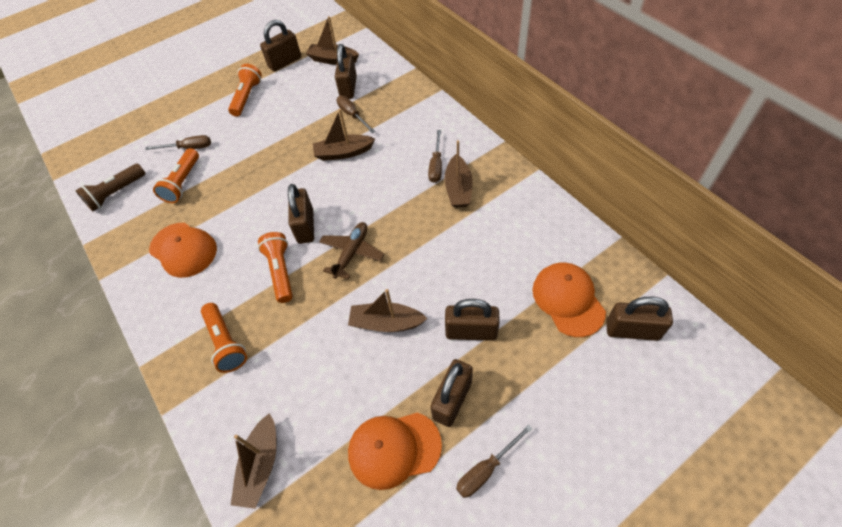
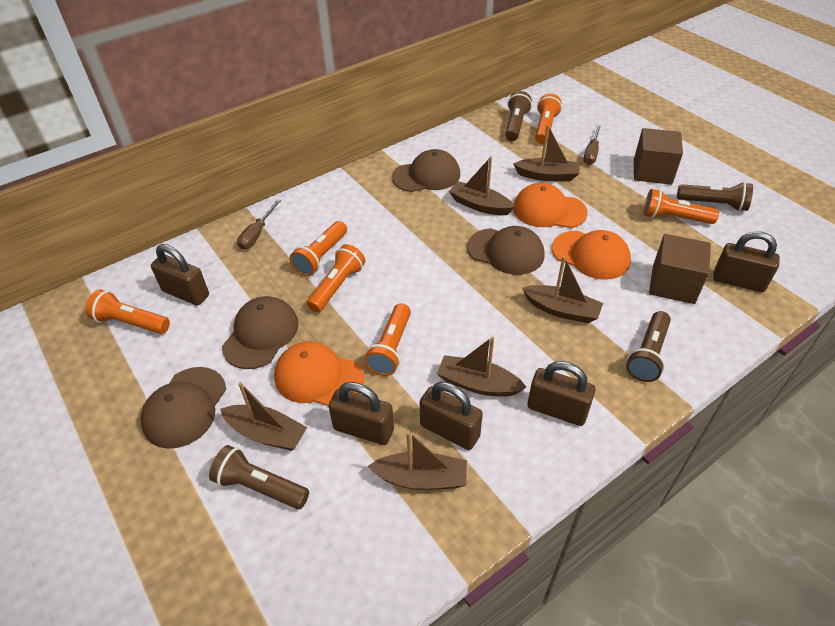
brown boat: [231,413,277,509] [306,16,359,65] [313,109,375,161] [348,289,428,332] [444,140,473,208] = 5 -> [220,382,307,451] [368,431,467,490] [437,336,526,397] [449,157,515,215] [513,125,580,181] [522,256,603,323] = 6
brown cap: none = 0 -> [141,367,226,449] [222,296,299,369] [392,149,460,192] [467,226,545,275] = 4
brown cube: none = 0 -> [634,128,683,185] [649,234,711,304] = 2
brown flashlight: [75,164,146,211] = 1 -> [209,445,309,509] [505,91,532,141] [626,311,671,382] [677,182,753,211] = 4
brown padlock: [260,20,301,72] [288,184,314,244] [335,44,357,99] [431,359,473,427] [445,299,499,341] [606,297,673,341] = 6 -> [151,244,209,306] [329,382,394,445] [420,382,483,450] [528,361,596,426] [713,231,780,292] = 5
brown plane: [319,222,384,279] = 1 -> none = 0
brown screwdriver: [145,135,211,150] [337,96,375,133] [428,130,442,183] [456,424,532,498] = 4 -> [237,199,281,249] [583,124,601,165] = 2
orange flashlight: [153,148,199,203] [201,303,247,373] [228,64,262,117] [258,232,293,303] = 4 -> [85,289,170,334] [290,221,347,276] [307,244,366,312] [364,303,411,376] [535,94,562,144] [643,189,719,224] = 6

